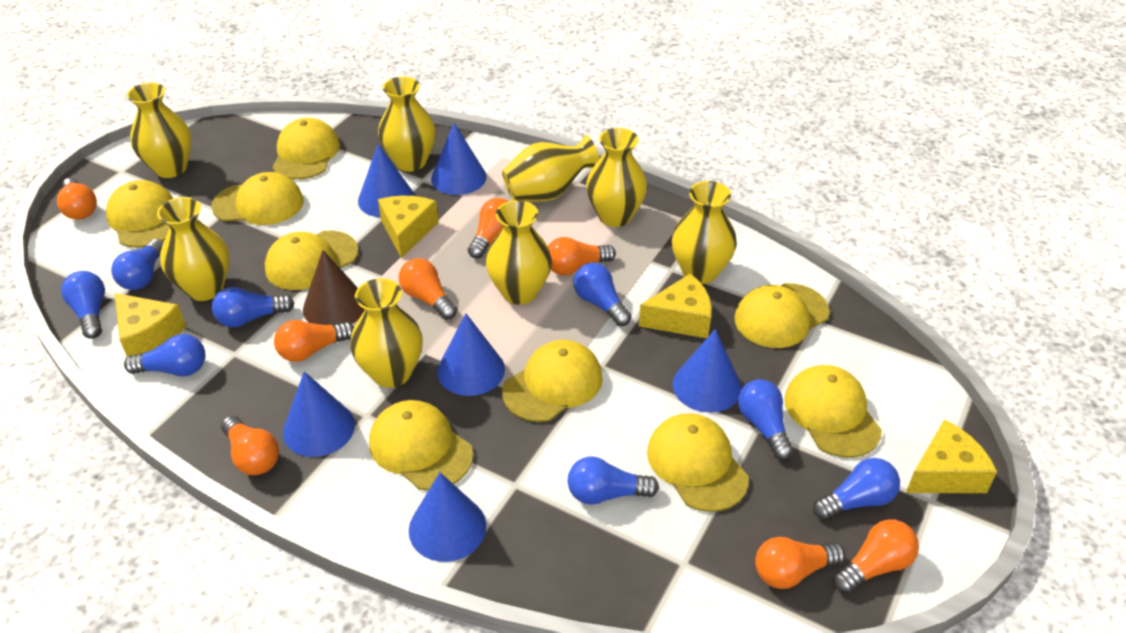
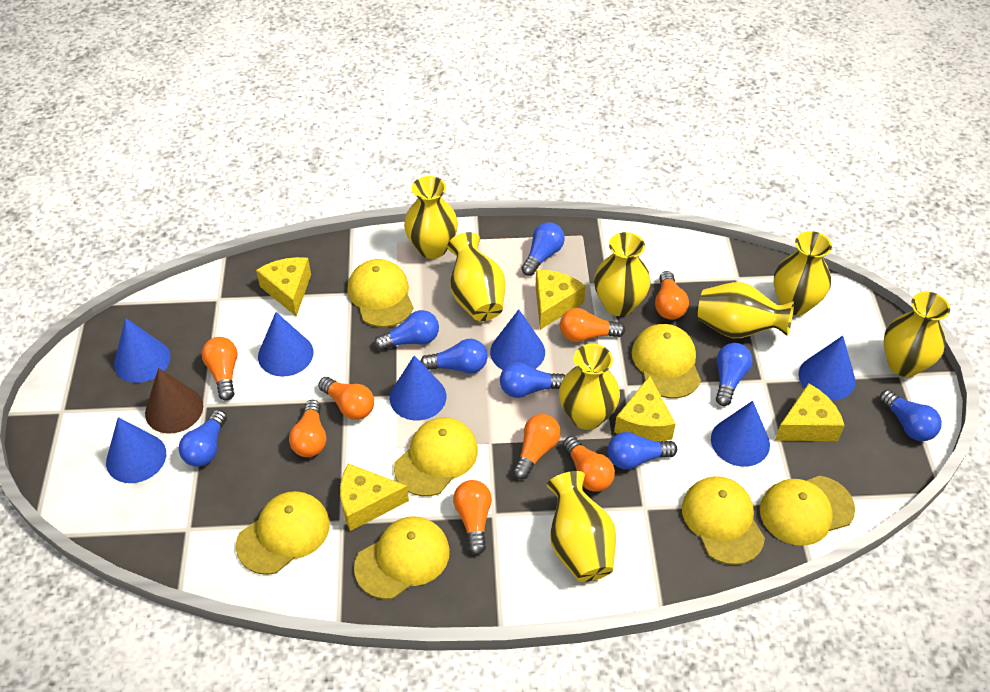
blue cone: [283,371,355,457] [358,144,415,217] [409,472,486,562] [431,123,487,195] [437,313,505,396] [673,329,741,413] = 6 -> [106,417,166,483] [114,318,170,383] [258,312,313,377] [390,355,446,420] [490,309,545,370] [711,401,770,467] [799,336,856,400] = 7
yellow cap: [106,180,173,248] [211,172,304,225] [265,231,359,290] [272,118,340,180] [369,400,473,491] [502,340,603,422] [647,413,749,512] [734,283,829,348] [784,365,882,458] = 9 -> [236,491,330,575] [348,259,414,327] [354,517,450,599] [394,417,478,496] [632,324,701,399] [682,476,765,565] [760,476,855,546] = 7
yellow cheese: [115,293,186,357] [378,196,439,258] [639,274,712,338] [906,419,997,493] = 4 -> [256,257,311,316] [340,464,409,531] [535,270,586,330] [614,376,676,442] [775,383,845,441] = 5

